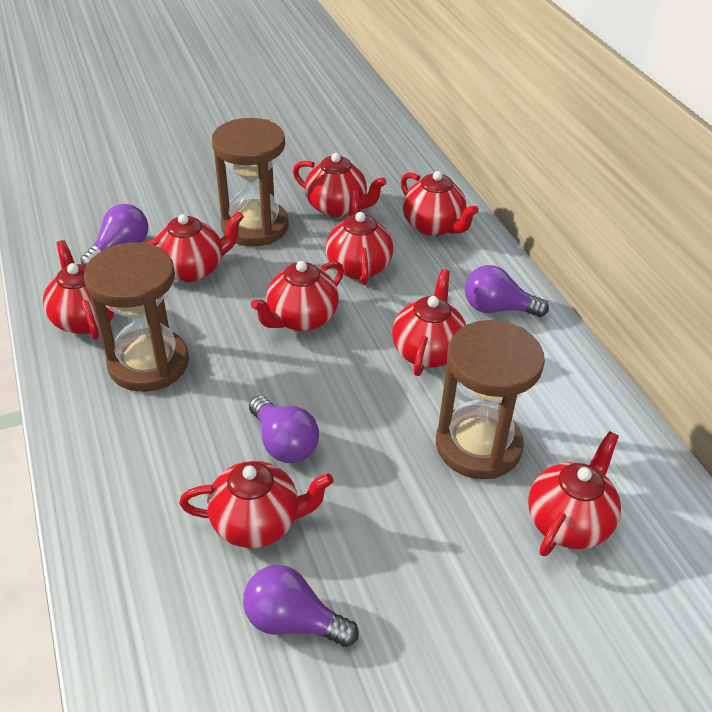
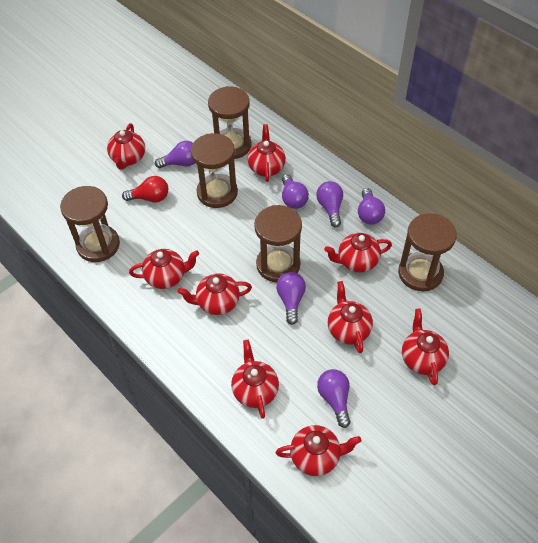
brown hourglass: [84,242,189,392] [212,118,289,246] [436,320,545,479] = 3 -> [60,186,120,262] [191,133,238,208] [208,86,251,159] [254,205,302,283] [398,213,457,291] = 5
purple light bulb: [81,204,148,265] [243,565,359,647] [249,396,319,463] [465,265,549,317] = 4 -> [155,141,195,168] [276,272,306,325] [282,174,309,209] [316,181,343,227] [317,369,351,428] [358,188,385,224] = 6
red light bulb: none = 0 -> [122,176,168,202] = 1

